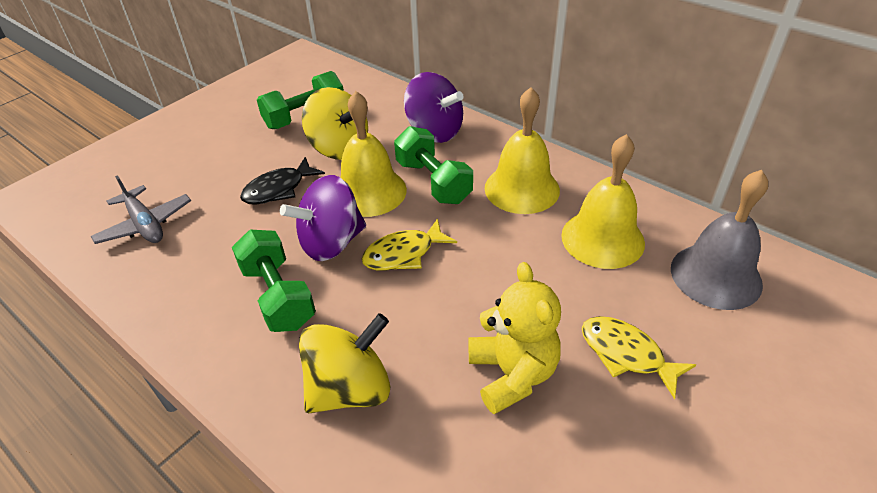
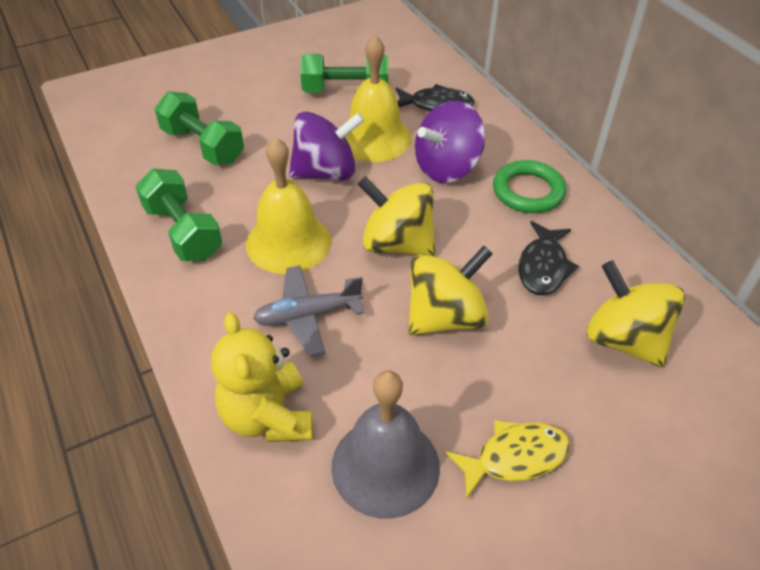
black fish: [240,157,325,205] = 1 -> [396,84,475,111] [518,221,579,295] = 2
green ring: none = 0 -> [493,160,566,213] = 1
yellow bell: [340,91,407,217] [485,87,560,214] [561,134,645,269] = 3 -> [246,137,331,274] [345,35,411,162] = 2
yellow fish: [362,218,457,271] [582,316,696,399] = 2 -> [445,420,570,500] = 1
yellow spinning top: [299,313,390,413] [302,87,368,160] = 2 -> [358,176,436,256] [408,246,493,335] [587,261,685,367] = 3

